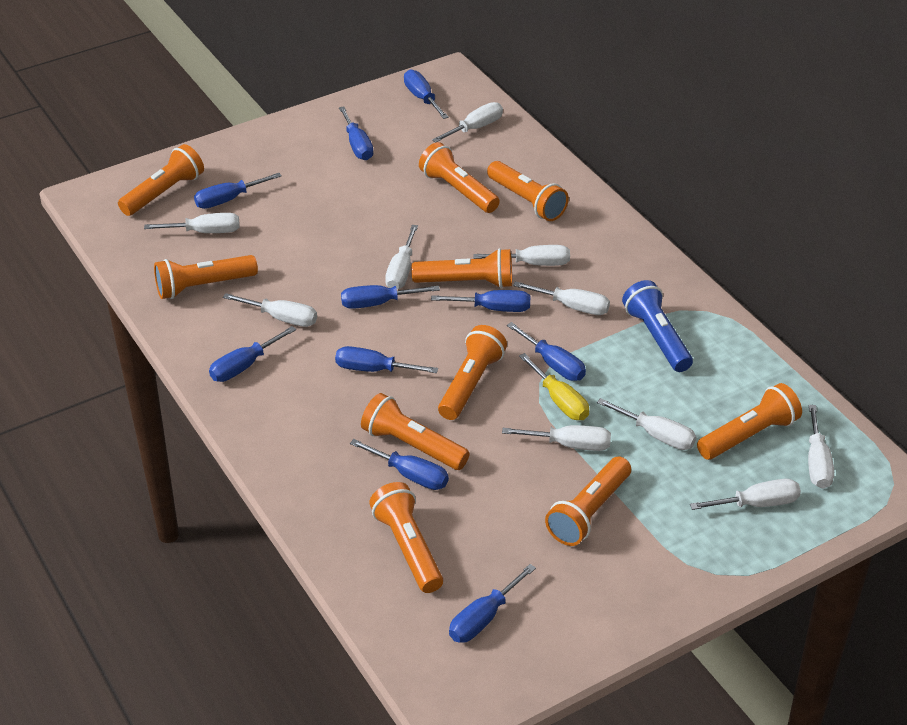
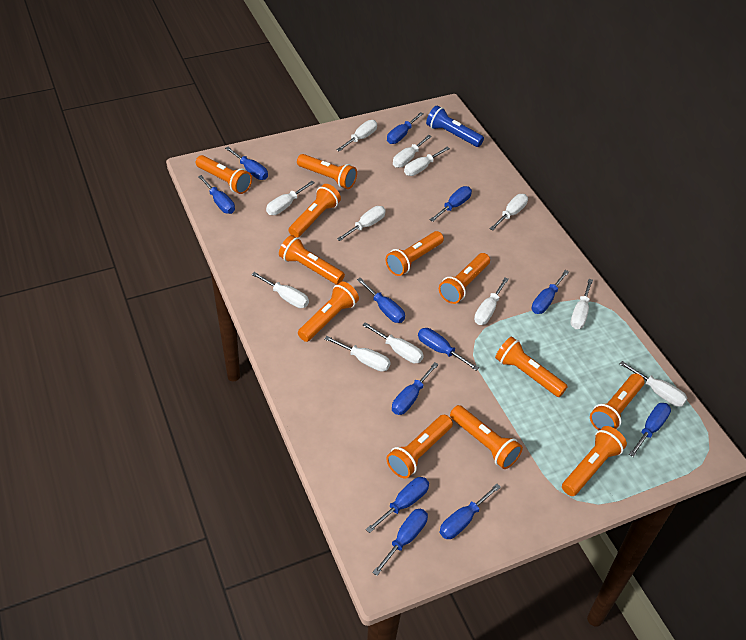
blue screwdriver: [194,173,282,209] [209,326,296,382] [335,346,438,373] [339,106,373,160] [341,285,440,309] [350,439,449,490] [404,70,449,119] [431,290,531,312] [449,564,536,643] [507,322,586,381] = 10 -> [198,175,235,214] [225,147,268,180] [357,278,405,323] [366,477,429,533] [372,509,428,576] [387,112,424,144] [392,362,439,415] [418,328,479,371] [430,186,472,222] [440,484,501,539] [532,270,569,314] [629,403,671,457] = 12
orange flashlight: [118,144,204,216] [154,255,258,299] [361,393,470,470] [369,482,443,593] [411,248,512,288] [419,142,500,213] [438,325,507,420] [487,161,569,221] [545,457,631,546] [697,383,802,460] = 10 -> [196,155,252,194] [279,235,345,285] [289,184,341,237] [297,154,357,189] [298,281,359,342] [385,231,444,276] [386,415,453,478] [439,253,490,304] [450,405,523,469] [495,337,568,397] [562,426,627,496] [590,374,644,430] = 12
white screwdriver: [144,213,240,233] [223,293,317,327] [385,225,418,289] [432,102,503,143] [473,245,570,266] [502,425,611,451] [513,281,610,315] [597,398,696,450] [690,479,801,510] [808,405,834,489] = 10 -> [252,272,309,308] [266,181,315,215] [324,336,391,372] [336,120,377,152] [337,206,386,241] [363,322,424,363] [393,135,432,168] [404,147,450,176] [474,277,509,325] [489,194,528,231] [570,279,593,329] [620,361,688,407] = 12
yellow screwdriver: [519,353,589,420] = 1 -> none = 0

